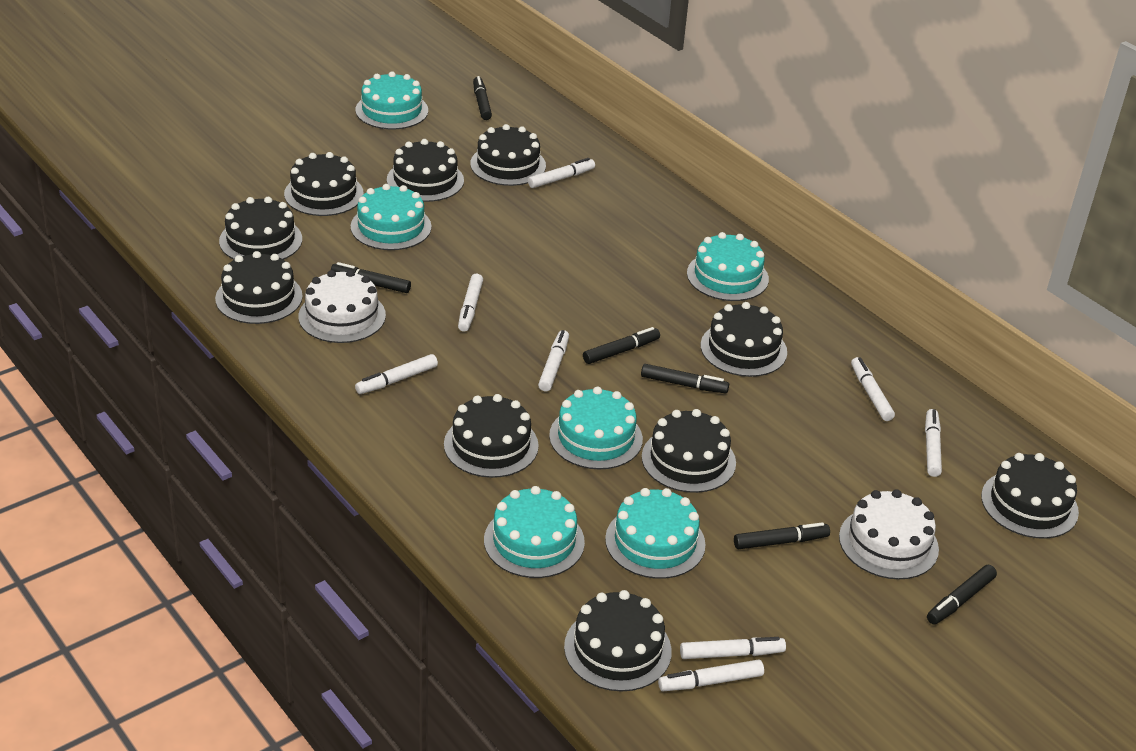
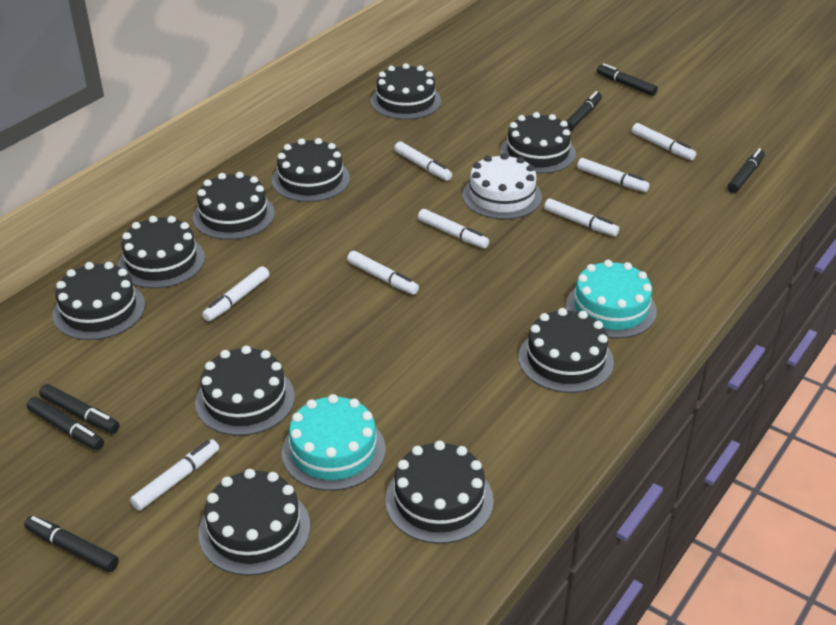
turquoise cake: [351,184,432,250] [355,71,428,129] [484,486,585,578] [549,387,643,469] [605,488,706,579] [687,232,769,301] = 6 -> [282,394,386,491] [566,260,657,338] = 2
white cake: [298,270,386,343] [839,489,939,580] = 2 -> [463,153,542,219] = 1

